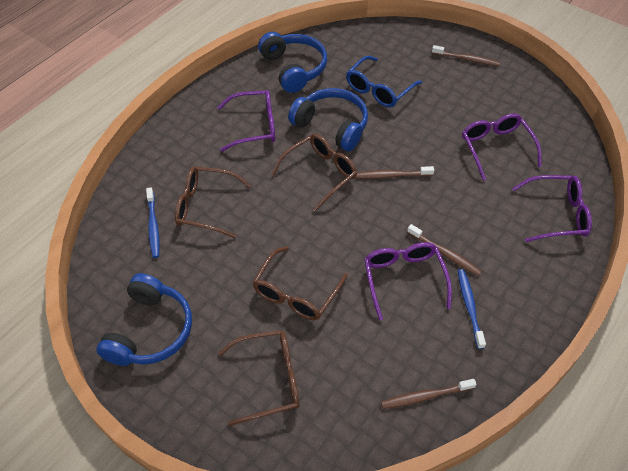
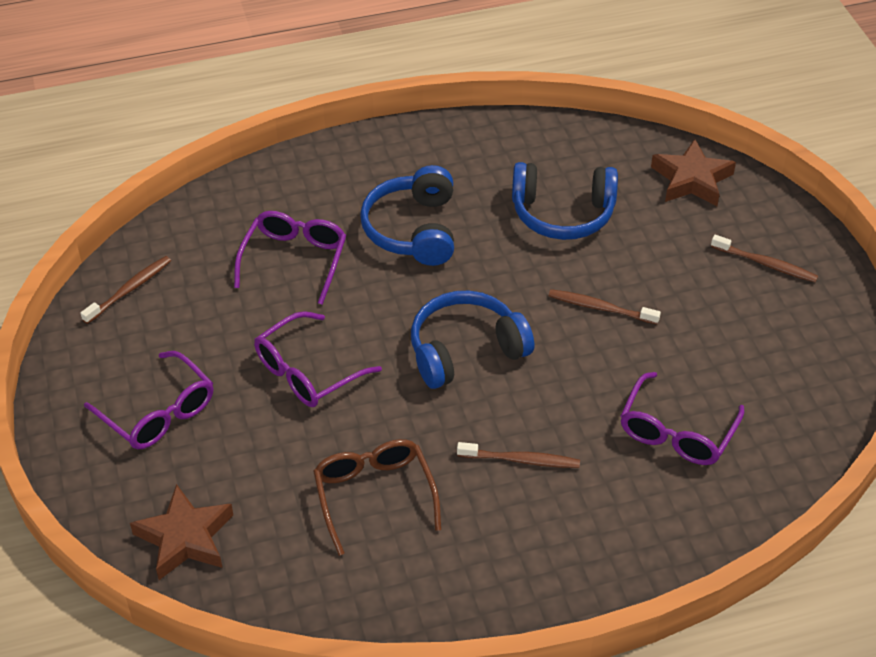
blue glasses: [346,56,422,107] = 1 -> none = 0
blue toothbrush: [146,188,160,258] [458,269,486,349] = 2 -> none = 0
brown glasses: [175,166,251,238] [218,330,300,426] [252,246,348,320] [272,134,357,211] = 4 -> [313,439,441,556] = 1
brown star: none = 0 -> [130,484,233,580] [651,139,736,206] = 2

